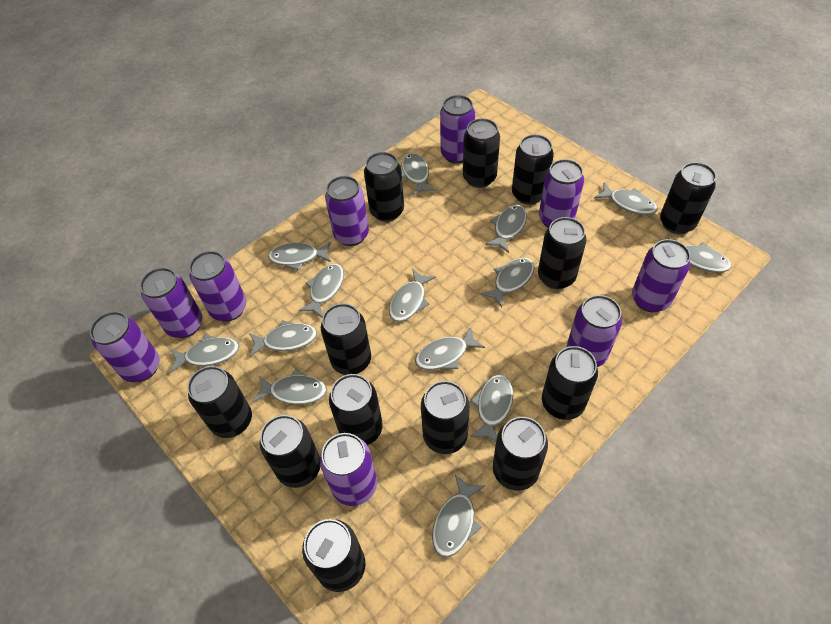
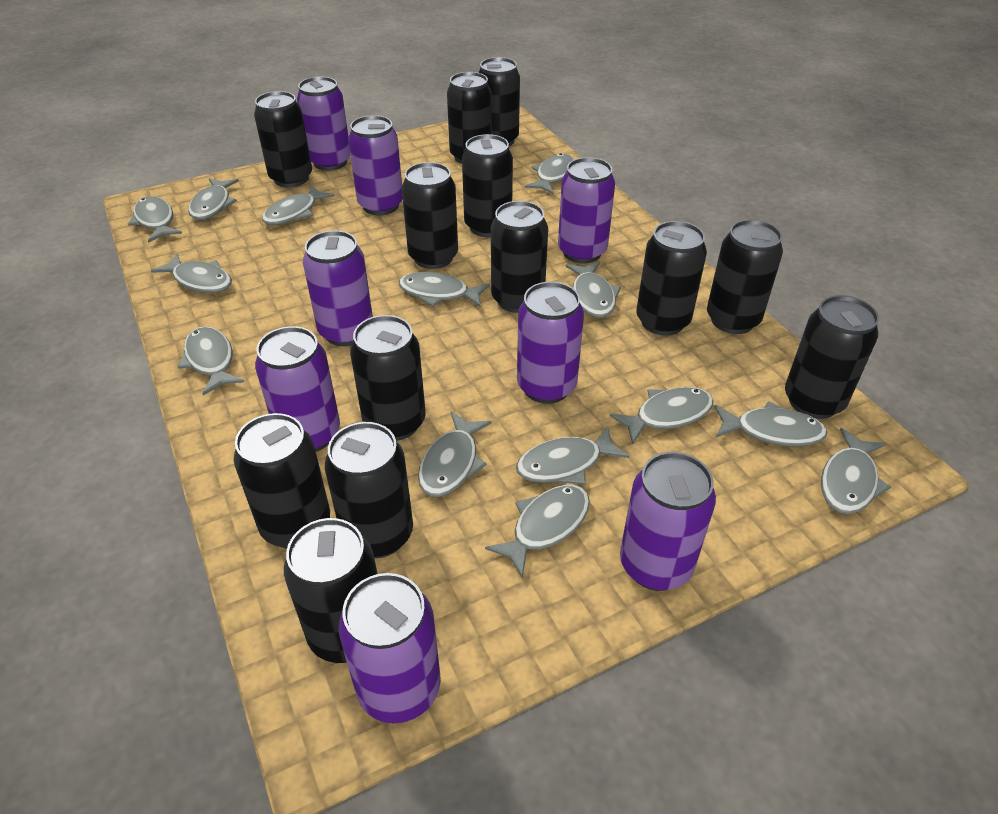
purple can: [90,311,160,382] [140,268,202,338] [189,251,246,322] [320,433,377,506] [325,176,369,246] [440,95,475,164] [539,159,584,228] [566,295,622,367] [632,239,690,312] = 9 -> [255,326,340,452] [297,77,350,171] [303,230,373,346] [339,573,441,723] [348,115,403,215] [517,282,584,404] [558,157,615,263] [620,452,716,591] = 8

